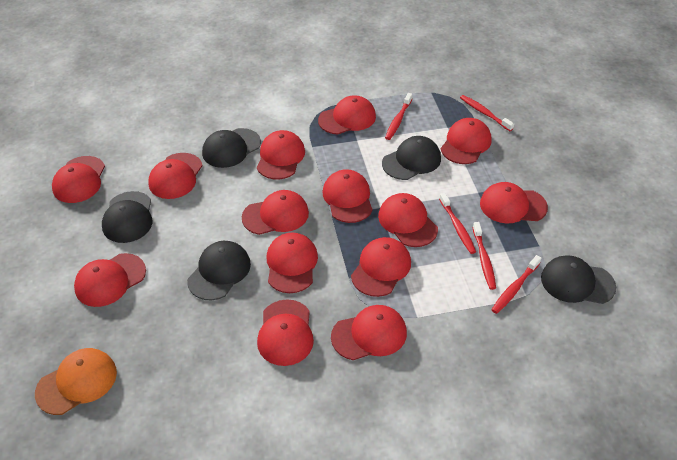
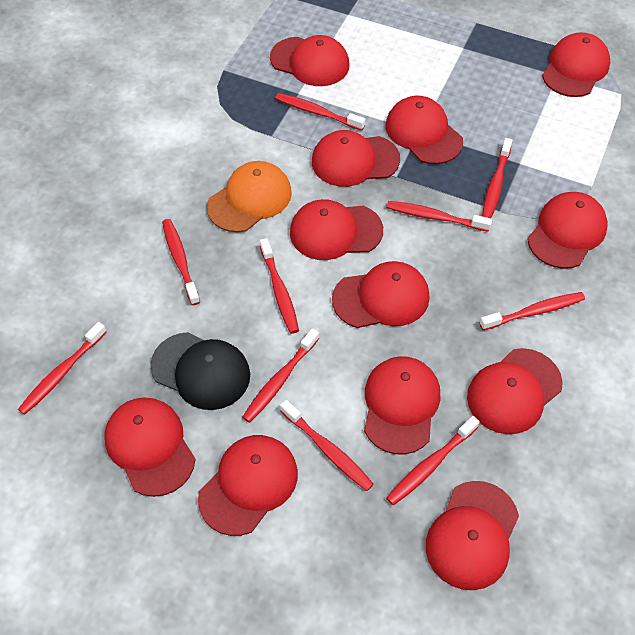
black cap: [102,191,153,243] [187,241,251,300] [202,128,261,168] [382,136,441,180] [541,255,616,304] = 5 -> [150,332,250,410] = 1
red cap: [52,156,105,203] [74,253,146,307] [148,153,203,199] [242,190,309,235] [257,130,305,180] [257,300,314,366] [266,232,318,293] [318,95,376,135] [323,169,373,223] [331,305,407,360] [351,237,411,297] [378,193,438,247] [441,118,491,164] [480,182,548,224] = 14 -> [104,397,195,497] [198,435,298,536] [270,35,349,86] [290,199,383,260] [312,130,400,187] [332,261,429,328] [364,356,441,455] [386,96,463,164] [426,481,519,590] [467,348,563,434] [527,192,608,269] [542,32,610,97] = 12
red toothbrush: [385,93,412,140] [439,193,476,254] [460,95,514,131] [472,222,496,290] [491,255,541,314] = 5 -> [18,322,107,415] [162,219,200,305] [242,328,319,423] [260,238,299,334] [275,93,365,131] [280,400,374,491] [386,201,492,232] [386,416,480,505] [480,292,585,330] [482,138,513,218] = 10

